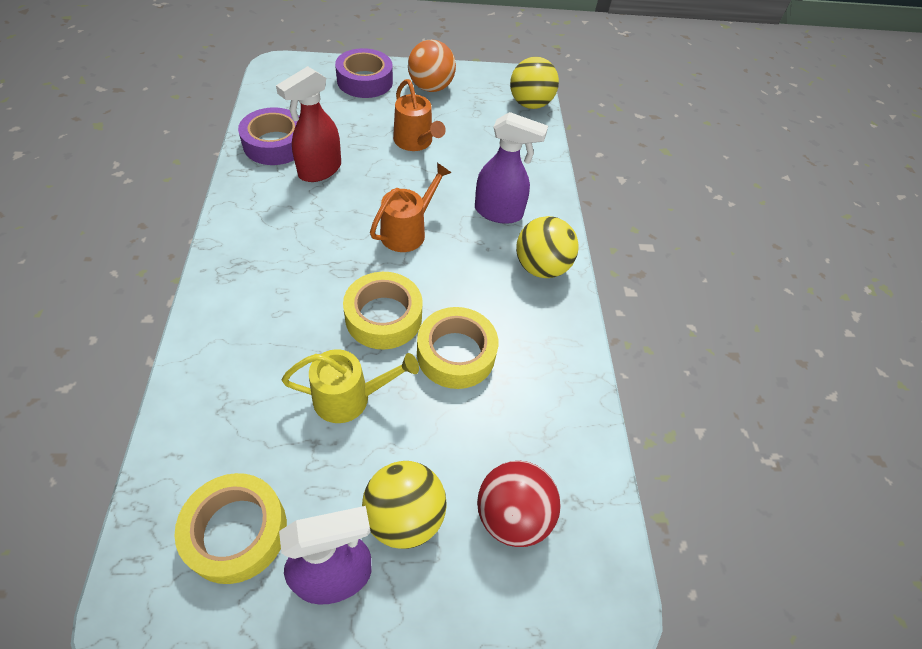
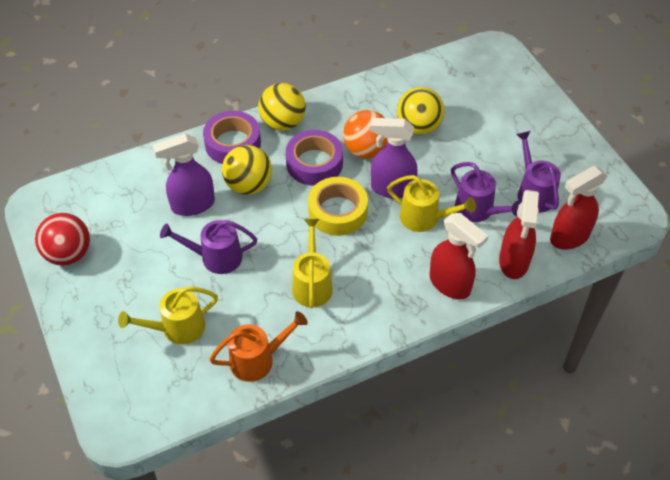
orange watering can: [370,163,451,252] [393,79,446,151] = 2 -> [209,311,308,382] = 1
purple watering can: none = 0 -> [160,220,257,274] [451,162,522,222] [516,131,561,213] = 3
red spray bottle: [276,66,341,182] = 1 -> [430,213,488,299] [499,190,539,279] [550,166,607,250] = 3
yellow tape: [174,473,287,584] [343,272,423,349] [417,307,498,389] = 3 -> [308,177,368,236] = 1
yellow watering can: [282,349,419,423] = 1 -> [118,287,218,344] [292,219,333,309] [387,175,476,232] = 3

